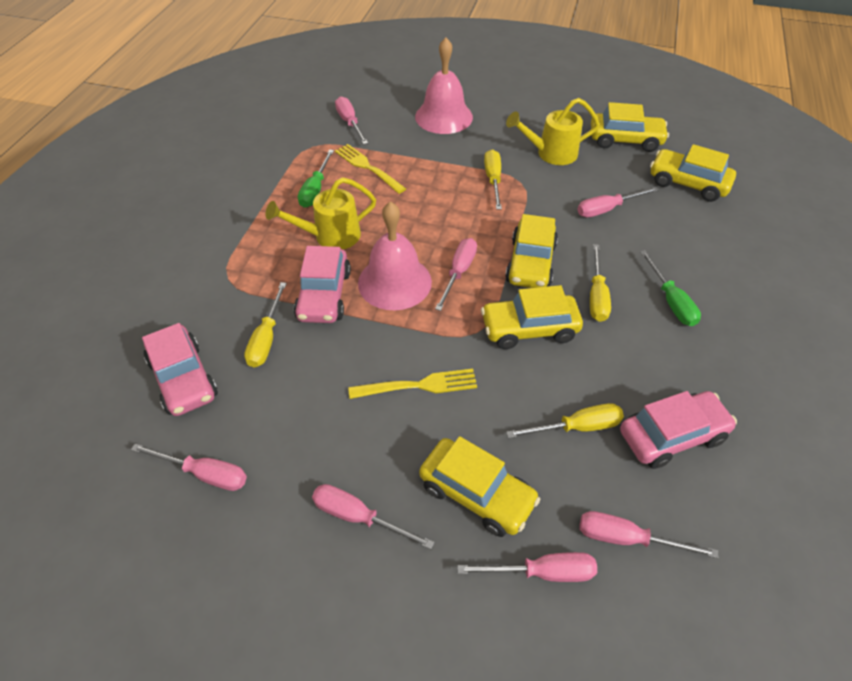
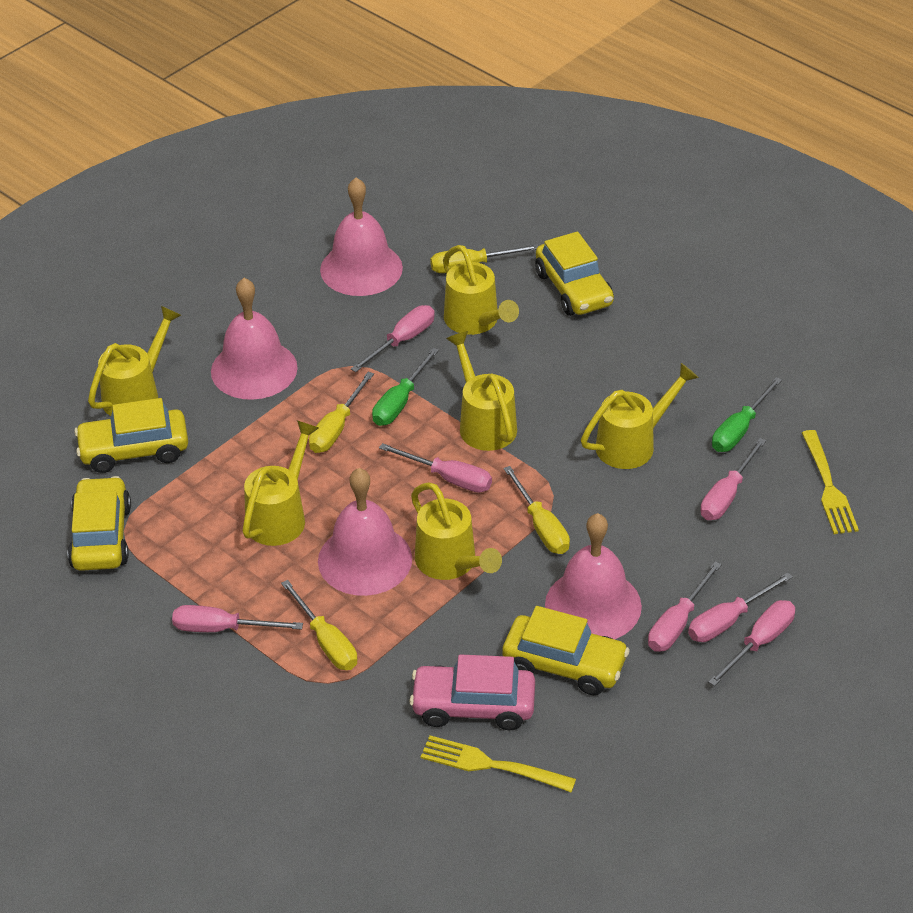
pink bell: [358,201,432,310] [415,38,473,134] = 2 -> [211,278,298,400] [318,468,412,596] [320,177,403,296] [545,513,642,639] = 4
pink car: [142,323,218,416] [294,246,351,323] [620,391,737,469] = 3 -> [409,654,535,730] = 1
yellow car: [419,436,540,537] [481,285,583,349] [505,214,558,288] [591,102,669,152] [650,144,736,202] = 5 -> [67,476,131,571] [74,398,188,473] [502,606,630,695] [535,231,614,316] = 4
yellow watering can: [265,177,376,249] [506,98,599,165] = 2 -> [88,306,181,416] [243,421,319,546] [411,482,502,580] [443,245,519,335] [446,331,517,451] [581,363,699,469] = 6

